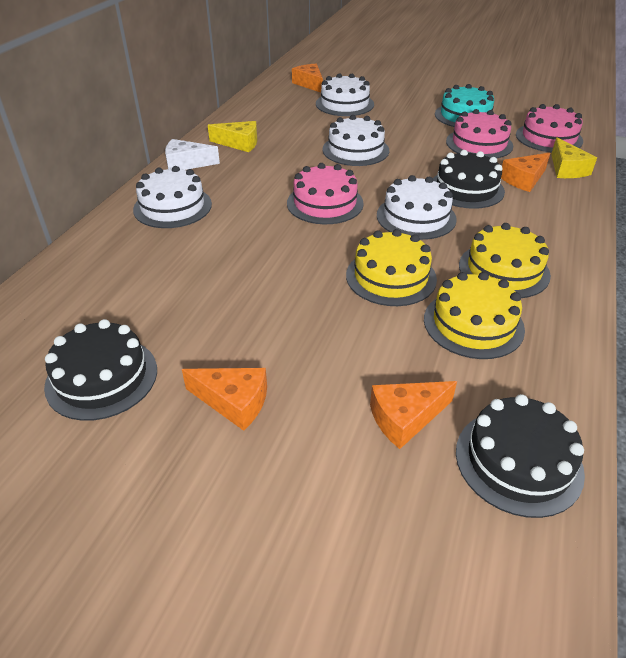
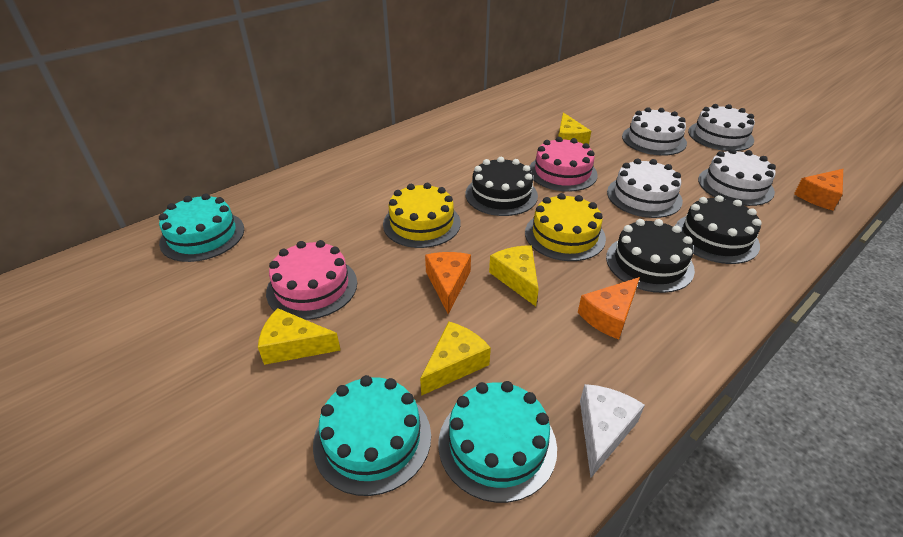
orange cheese: [182,368,267,431] [292,64,323,93] [370,381,457,449] [501,153,550,192] = 4 -> [425,252,471,314] [578,277,640,339] [794,169,843,210] = 3
pink cake: [287,163,364,224] [446,109,513,158] [516,104,583,153] = 3 -> [266,240,357,320] [529,137,598,192] = 2
turquoise cake: [435,84,495,127] = 1 -> [159,193,244,262] [313,375,431,496] [439,381,557,503] = 3
yellow cake: [346,229,437,306] [424,272,525,359] [459,223,551,298] = 3 -> [383,183,461,248] [525,193,606,261] = 2
yellow cheese: [208,121,257,152] [551,137,597,178] = 2 -> [258,308,341,365] [420,322,491,396] [489,245,539,306] [558,112,591,144] = 4

